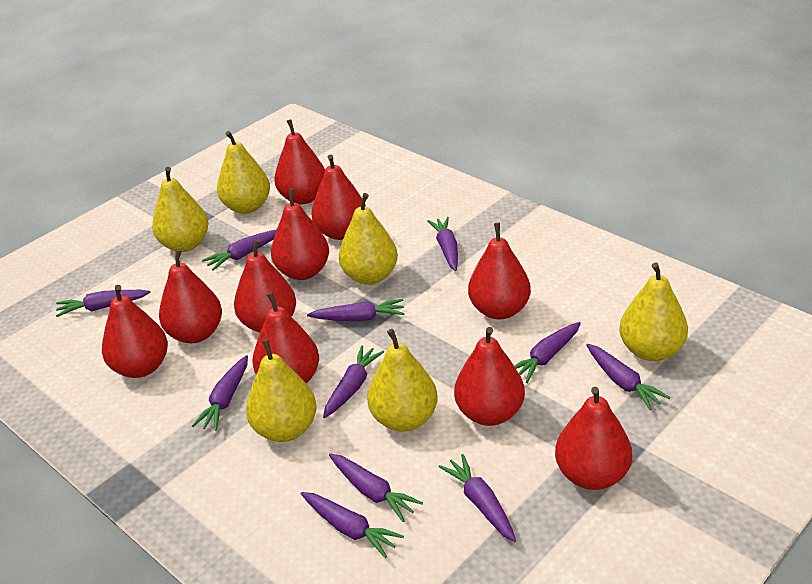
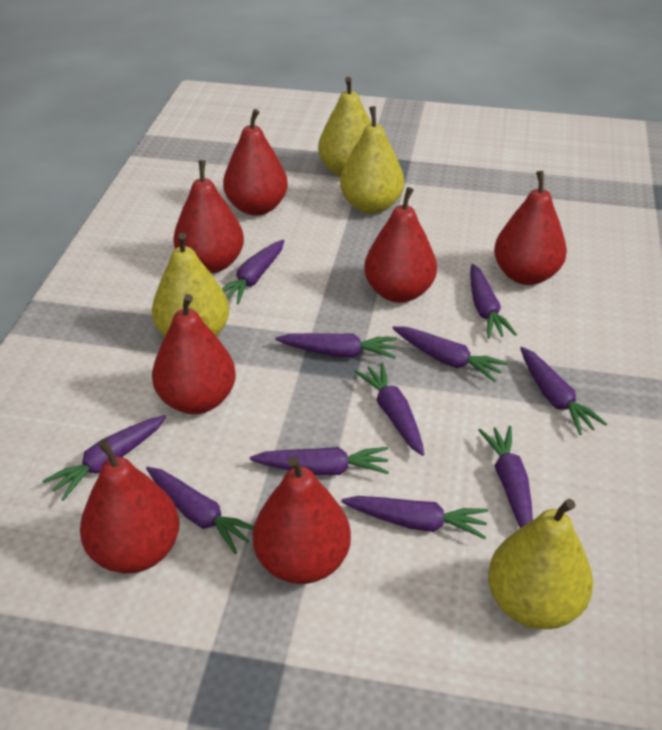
red pear: [102,285,168,378] [159,249,222,343] [234,239,296,332] [252,292,319,383] [271,189,329,280] [274,119,325,204] [311,154,366,240] [454,327,525,426] [468,223,531,320] [555,387,632,490] = 10 -> [80,440,180,574] [152,294,236,414] [173,160,244,273] [223,109,288,216] [253,456,351,584] [364,187,437,303] [494,171,567,285] = 7
yellow pear: [152,167,208,252] [217,131,270,214] [246,339,317,442] [339,193,398,285] [367,329,438,432] [619,263,688,361] = 6 -> [152,233,229,336] [318,77,371,177] [340,106,404,214] [488,499,593,629] = 4

